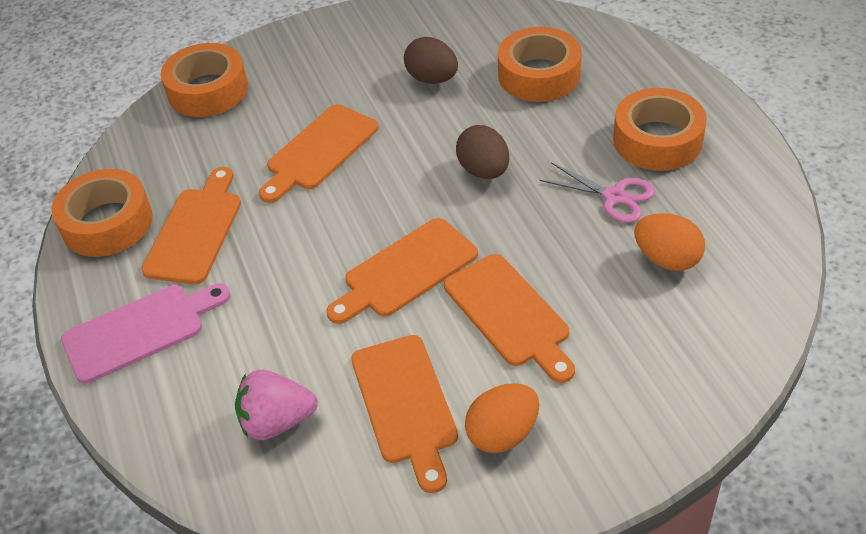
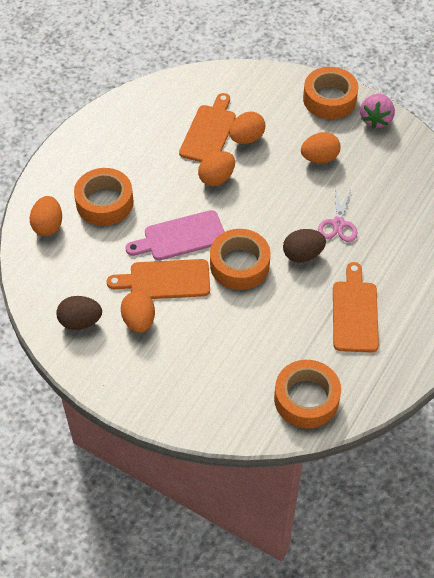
orange cutting board: [141,167,241,284] [259,104,379,203] [327,218,478,324] [351,335,458,493] [444,254,575,383] = 5 -> [106,259,210,299] [179,93,236,162] [333,262,379,353] = 3
orange egg: [465,383,539,453] [634,213,705,271] = 2 -> [29,196,62,236] [121,291,155,333] [198,151,235,186] [229,112,265,144] [301,132,341,163] = 5

